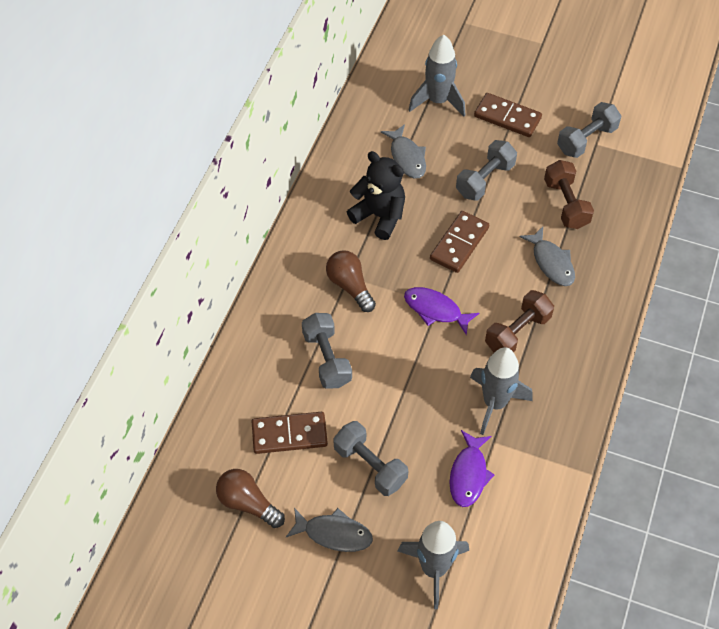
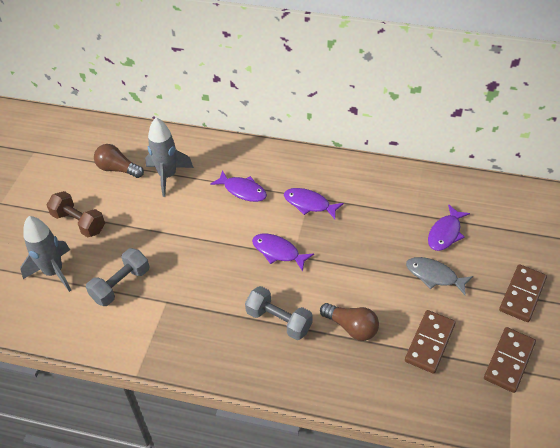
black teddy bear: [347,151,405,240] = 1 -> none = 0
brown dumbbell: [485,290,554,353] [544,160,594,229] = 2 -> [47,191,105,237] = 1
grey dumbbell: [302,313,352,388] [333,421,408,496] [456,140,517,200] [557,102,621,158] = 4 -> [86,248,150,306] [245,286,313,340] = 2
grey fish: [286,508,373,552] [381,124,426,179] [519,227,575,286] = 3 -> [406,257,473,295] = 1
grey rocket: [398,521,469,609] [409,34,465,117] [470,347,533,435] = 3 -> [20,216,71,292] [145,118,194,197] = 2
purple fish: [404,287,479,335] [449,430,494,507] = 2 -> [210,170,267,202] [252,234,314,272] [284,188,344,219] [428,204,470,251] = 4

